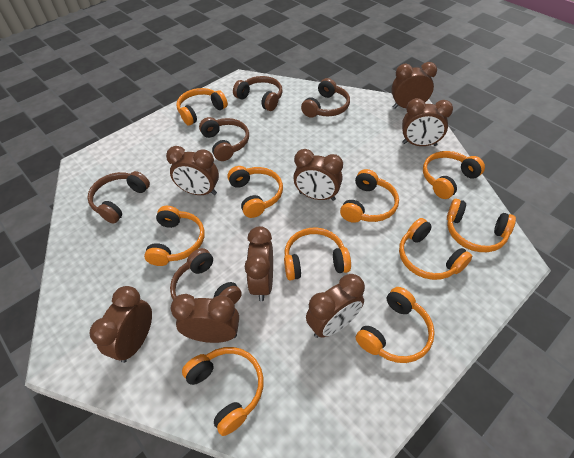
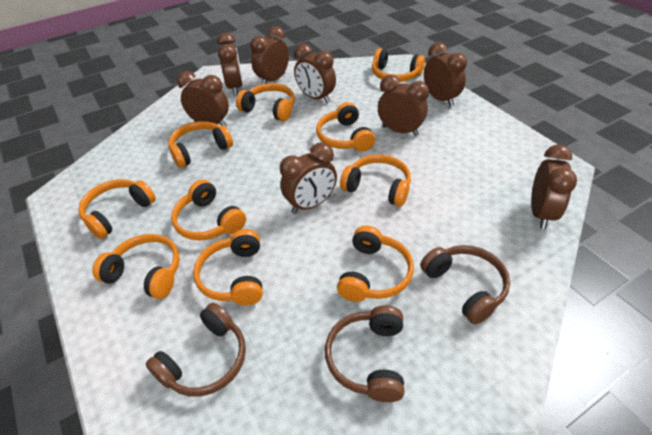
brown headphones: [87,171,150,224] [170,248,242,304] [199,117,249,161] [233,76,282,111] [301,78,350,118] = 5 -> [146,303,246,397] [325,305,404,402] [420,245,510,324] = 3

